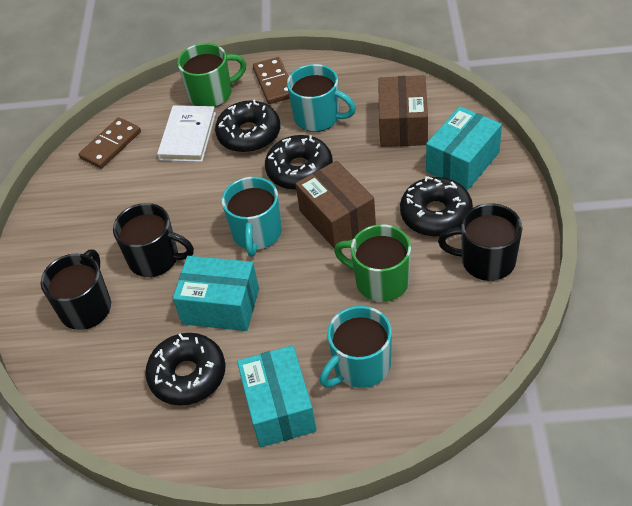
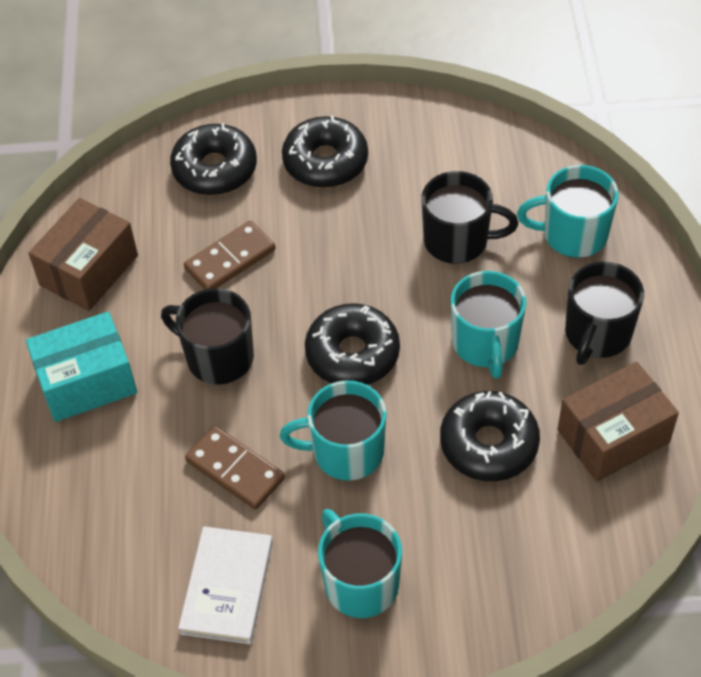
green mug: [177,43,246,107] [334,224,411,302] = 2 -> none = 0
turquoise box: [173,256,259,331] [237,345,317,447] [426,106,502,191] = 3 -> [26,311,137,422] = 1
turquoise mug: [222,177,282,257] [287,64,356,132] [320,306,392,388] = 3 -> [280,380,386,480] [318,509,402,618] [451,271,526,379] [517,165,618,258] = 4

